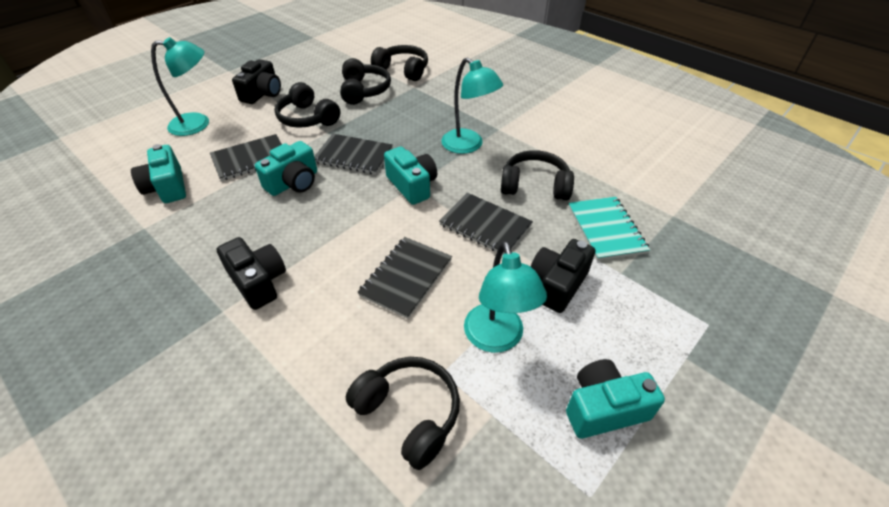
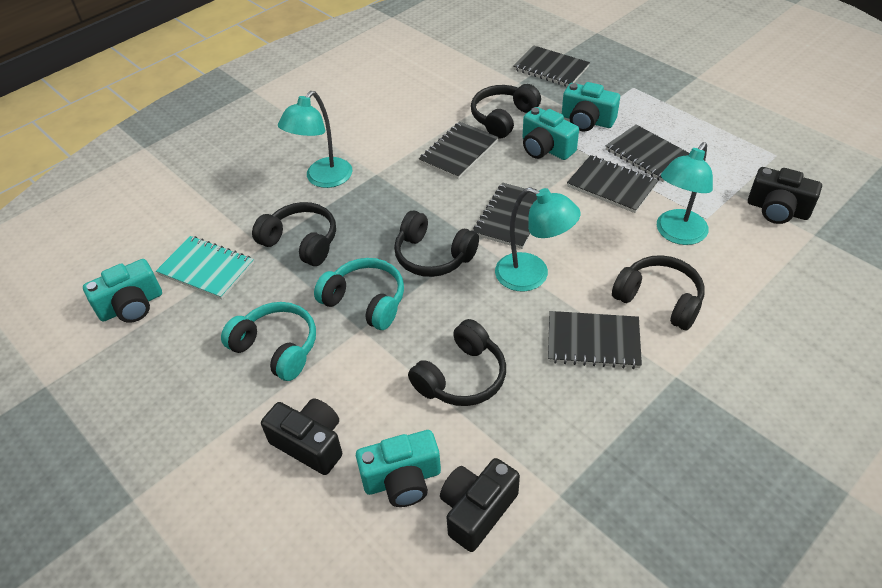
black notebook: [210,134,282,181] [314,134,393,174] [357,237,452,319] [439,193,533,255] = 4 -> [419,122,499,179] [473,183,537,249] [513,46,590,87] [548,311,642,369] [567,155,658,213] [606,125,690,182] = 6
turquoise headphones: none = 0 -> [221,302,316,381] [314,258,404,330] = 2

